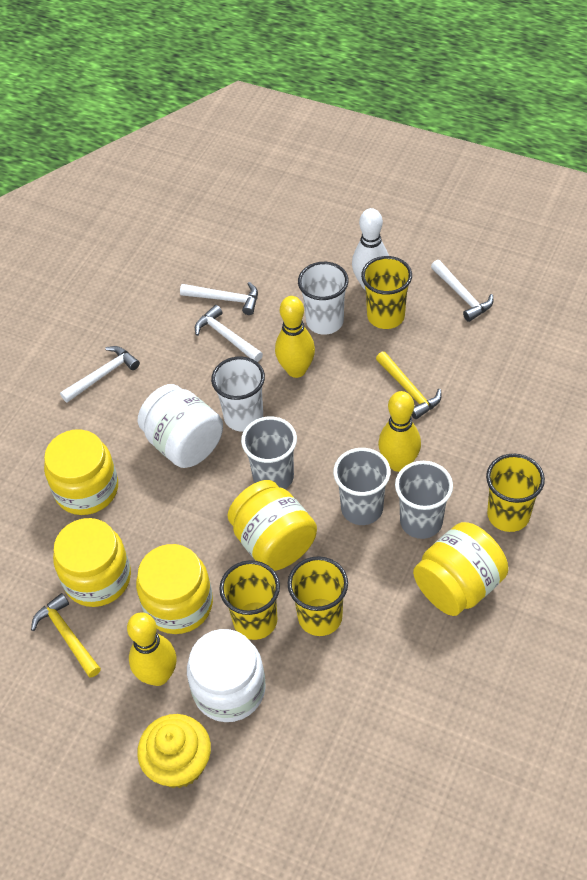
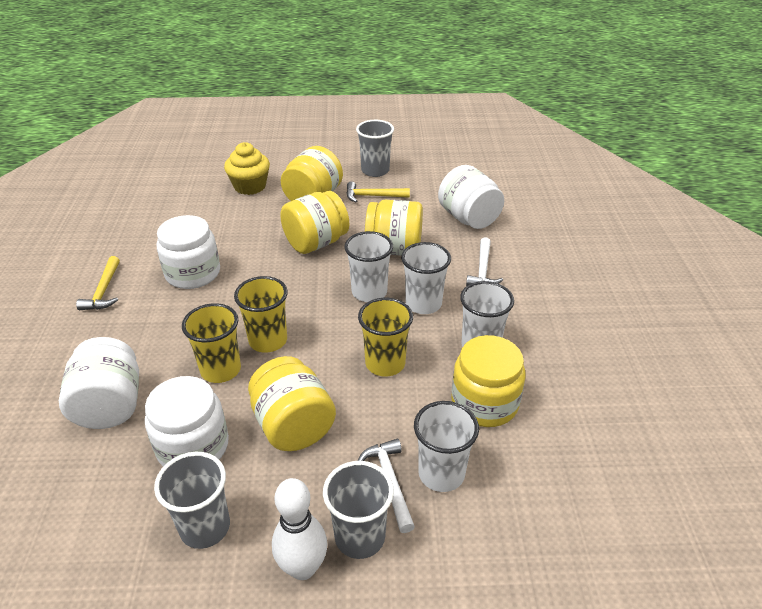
white cup: [211,356,265,432] [298,262,349,335] = 2 -> [344,231,393,302] [401,242,451,314] [414,401,479,492] [460,281,514,347] = 4
white hammer: [60,346,140,403] [180,282,258,315] [195,305,263,362] [431,260,493,322] = 4 -> [358,439,415,533] [466,237,503,286] = 2
white jar: [138,384,223,468] [187,629,266,722] = 2 -> [59,337,139,429] [145,376,229,466] [157,215,220,289] [438,165,504,229] = 4
yellow bowling pin: [127,612,176,686] [275,296,315,378] [378,391,421,472] = 3 -> none = 0
yellow cup: [219,560,280,640] [288,556,348,636] [361,256,412,329] [486,454,545,532] = 4 -> [182,303,241,383] [234,276,288,353] [358,298,413,376] = 3

